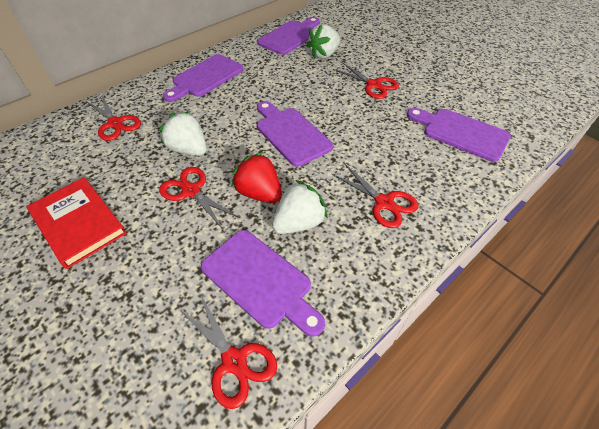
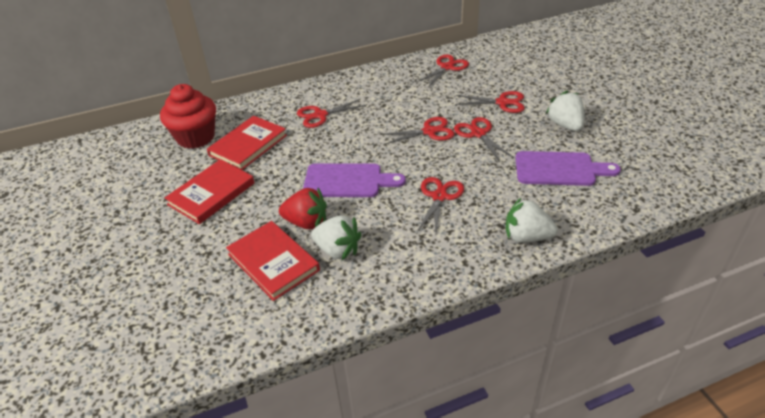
purple cutting board: [163,54,244,102] [201,230,325,337] [257,17,319,55] [257,101,333,167] [407,108,511,162] = 5 -> [303,163,406,197] [515,151,621,186] = 2
red book: [27,177,127,269] = 1 -> [164,159,254,224] [207,116,287,170] [226,221,320,301] = 3
red cupcake: none = 0 -> [160,84,216,149] = 1
red scissors: [87,96,141,141] [159,167,240,229] [179,294,277,409] [332,164,419,228] [333,63,399,99] = 5 -> [297,99,367,128] [380,117,455,145] [416,54,469,87] [417,177,464,233] [454,117,514,162] [455,91,525,113] = 6

